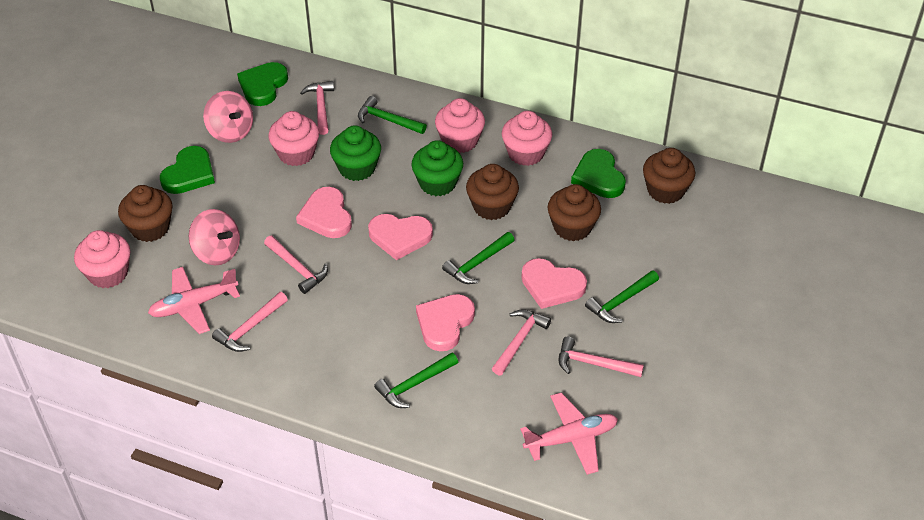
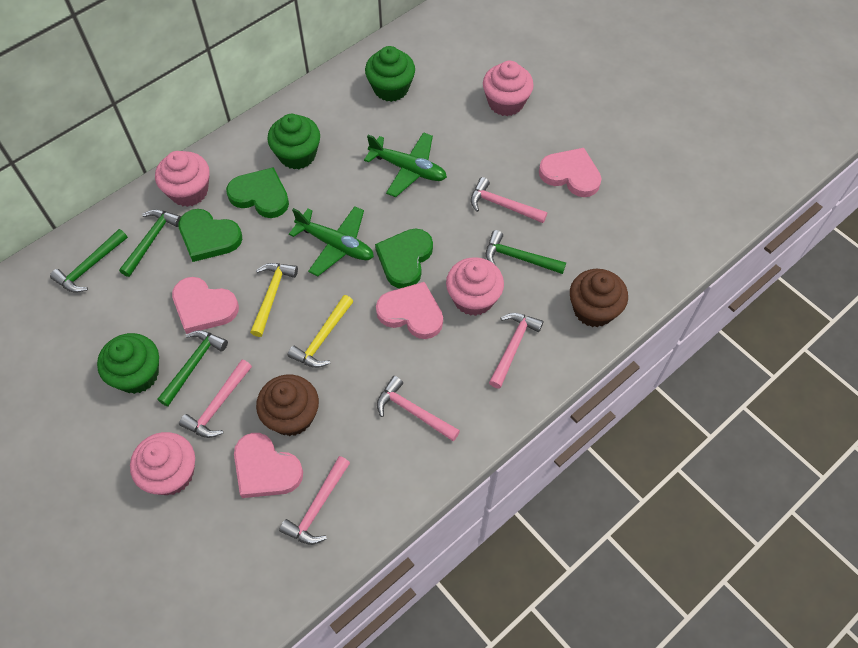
brown cupcake: [118,185,172,242] [466,164,519,220] [547,184,601,241] [643,148,695,204] = 4 -> [256,375,319,436] [570,269,628,327] = 2
green cupcake: [330,125,381,181] [411,140,463,196] = 2 -> [97,333,159,394] [267,114,320,169] [365,46,415,102] = 3
green plane: none = 0 -> [289,206,374,276] [364,132,447,197] = 2
pink plane: [148,267,240,334] [520,392,618,475] = 2 -> none = 0
pink spinning top: [189,209,240,265] [203,91,253,143] = 2 -> none = 0
yellow hammer: none = 0 -> [250,263,298,337] [288,295,354,368] = 2

